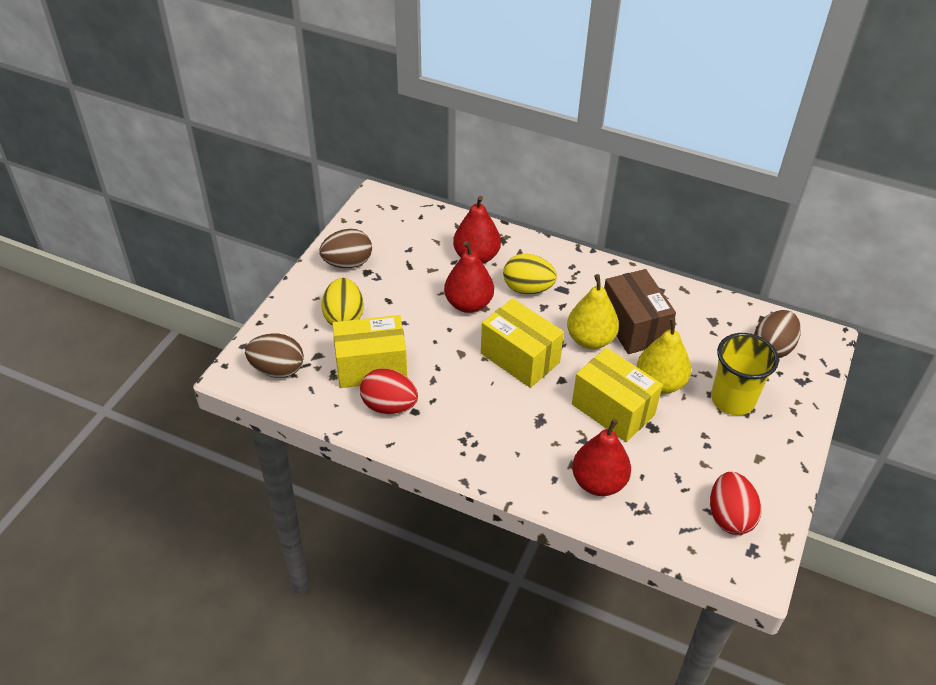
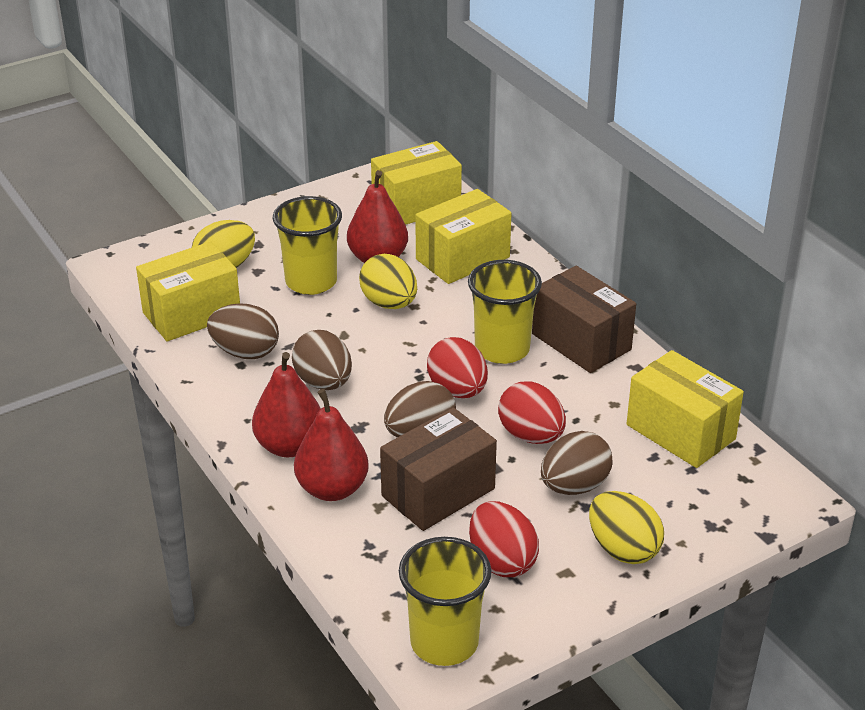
brown box: [604,269,676,354] = 1 -> [380,407,497,531] [532,266,636,373] = 2
brown egg: [245,334,304,378] [320,229,372,268] [754,310,801,358] = 3 -> [207,303,279,359] [292,330,352,390] [384,381,456,437] [541,431,613,495] = 4
red egg: [360,368,418,414] [710,472,761,535] = 2 -> [427,337,488,398] [469,501,539,577] [498,381,566,444] = 3
yellow box: [332,315,407,388] [481,298,564,388] [572,348,663,442] = 3 -> [136,241,240,341] [371,141,462,225] [415,189,512,284] [627,350,744,468] = 4
yellow cup: [711,333,779,415] = 1 -> [273,196,342,295] [399,537,492,666] [468,260,542,364] = 3
yellow egg: [322,278,363,326] [503,254,557,294] = 2 -> [192,220,255,268] [359,254,417,309] [589,491,664,564] = 3
yellow pear: [567,274,619,349] [637,318,691,394] = 2 -> none = 0

